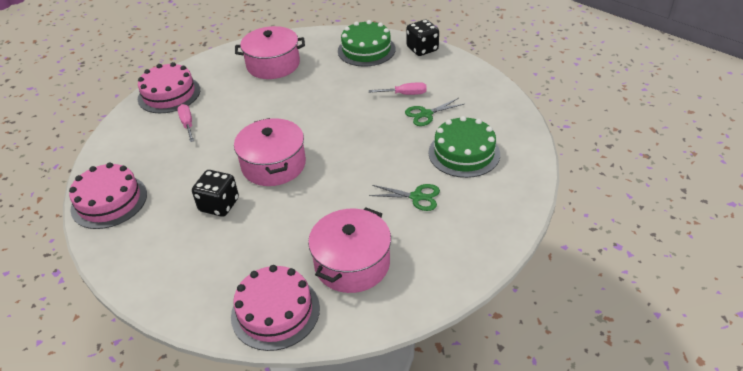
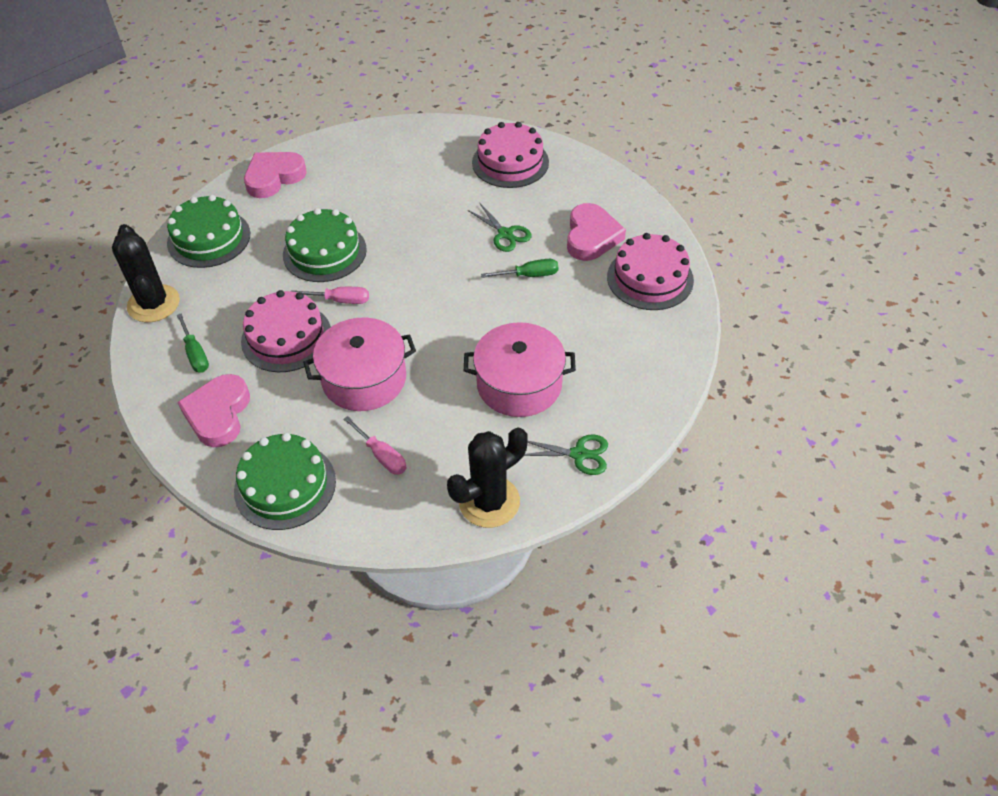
black cactus: none = 0 -> [112,224,180,322] [447,428,527,528] = 2
black dice: [192,170,239,217] [406,20,439,56] = 2 -> none = 0
green cake: [338,20,396,67] [428,116,500,178] = 2 -> [167,195,250,268] [234,433,336,530] [283,208,367,282] = 3
green screwdriver: none = 0 -> [177,313,209,373] [481,259,558,278] = 2
pink heart: none = 0 -> [177,374,250,447] [244,152,307,198] [567,203,626,261] = 3
pink pot: [234,118,306,186] [235,26,305,79] [308,207,391,293] = 3 -> [303,318,416,411] [464,322,576,417] = 2

